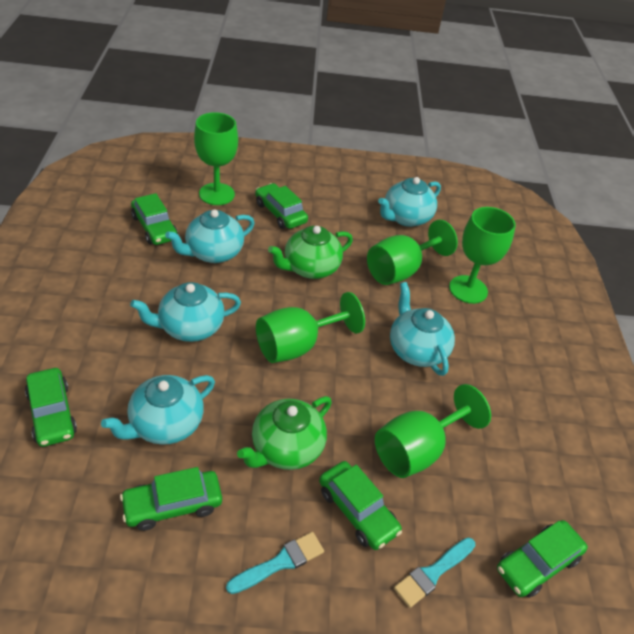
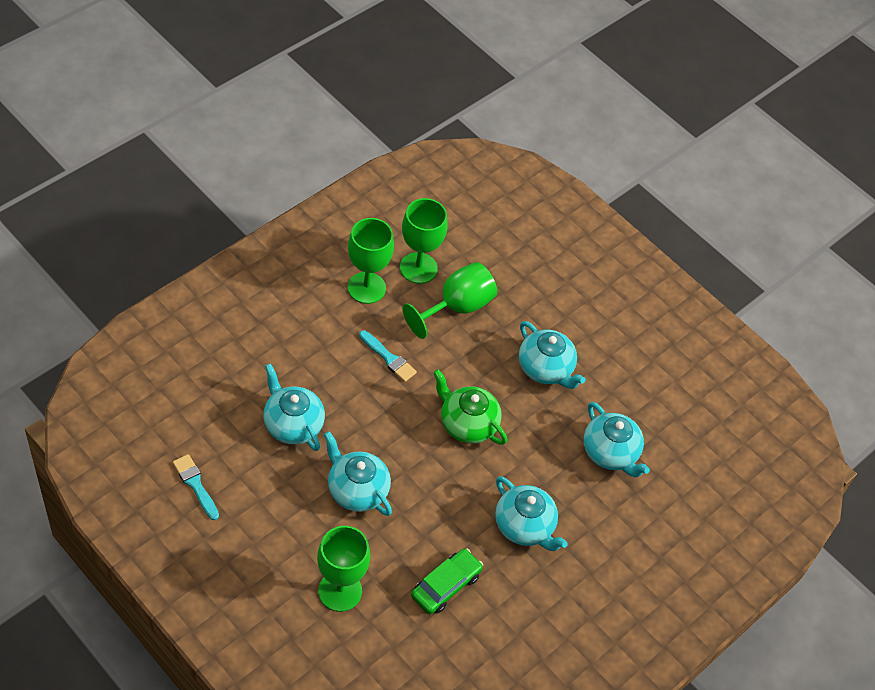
green car: [25,368,77,447] [120,467,222,531] [131,193,178,245] [255,183,308,229] [319,461,402,550] [497,520,588,598] = 6 -> [411,549,483,614] = 1
green goblet: [194,112,238,205] [256,292,365,363] [367,220,458,285] [375,384,491,478] [449,207,516,304] = 5 -> [317,526,370,612] [348,218,394,304] [400,198,448,284] [403,262,497,339] = 4
green teapot: [237,396,332,470] [268,226,353,279] = 2 -> [433,369,507,445] = 1

